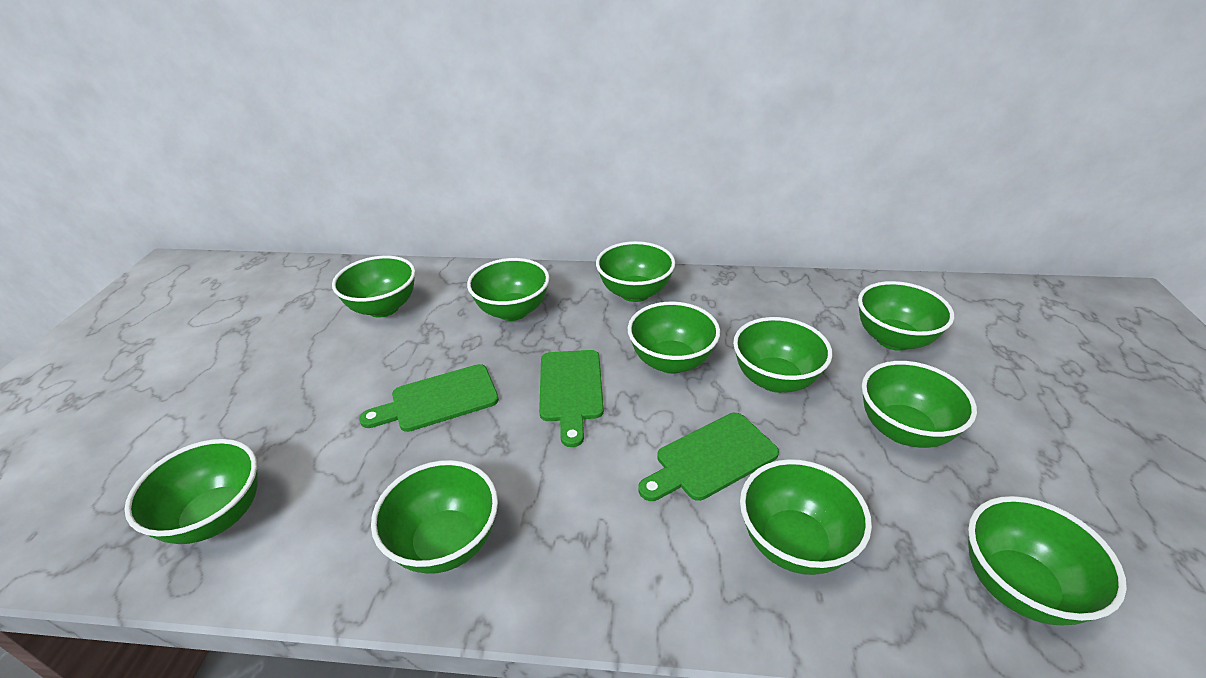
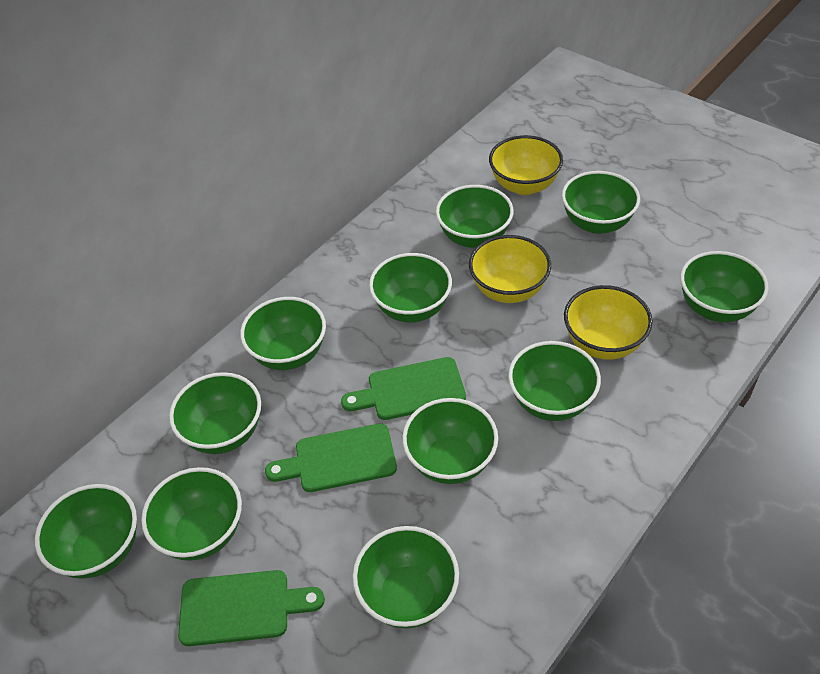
yellow bowl: none = 0 -> [469,235,551,303] [489,135,563,195] [564,285,653,360] = 3

